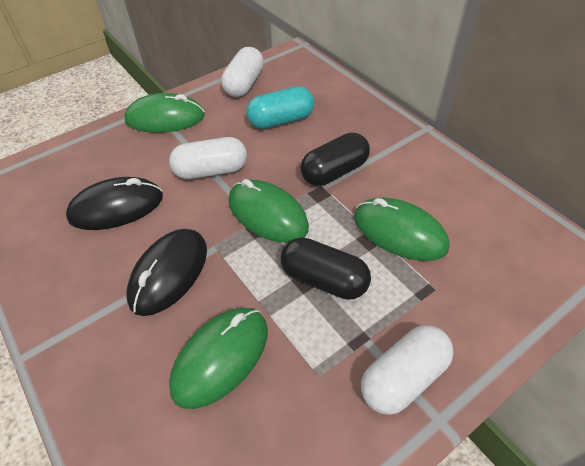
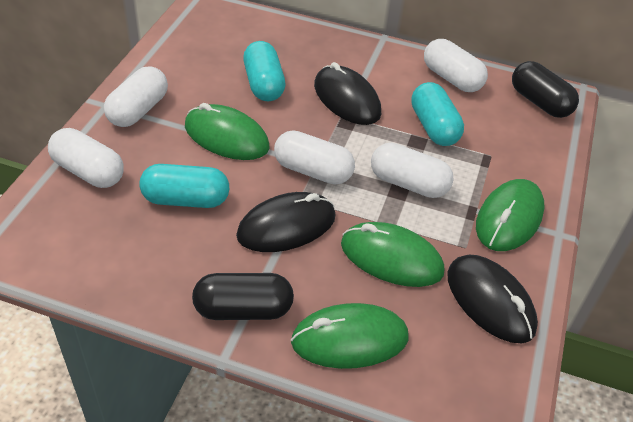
black mouse: [66,177,163,230] [126,229,207,316] = 2 -> [236,192,336,252] [314,62,381,125] [447,255,538,343] = 3
turquoise capsule: [246,86,314,129] = 1 -> [139,164,229,208] [243,41,285,101] [411,82,464,146] = 3
white capsule: [169,137,247,179] [221,47,264,97] [361,325,454,415] = 3 -> [48,128,124,188] [104,66,168,127] [274,130,355,185] [371,143,454,198] [424,39,488,92] = 5

